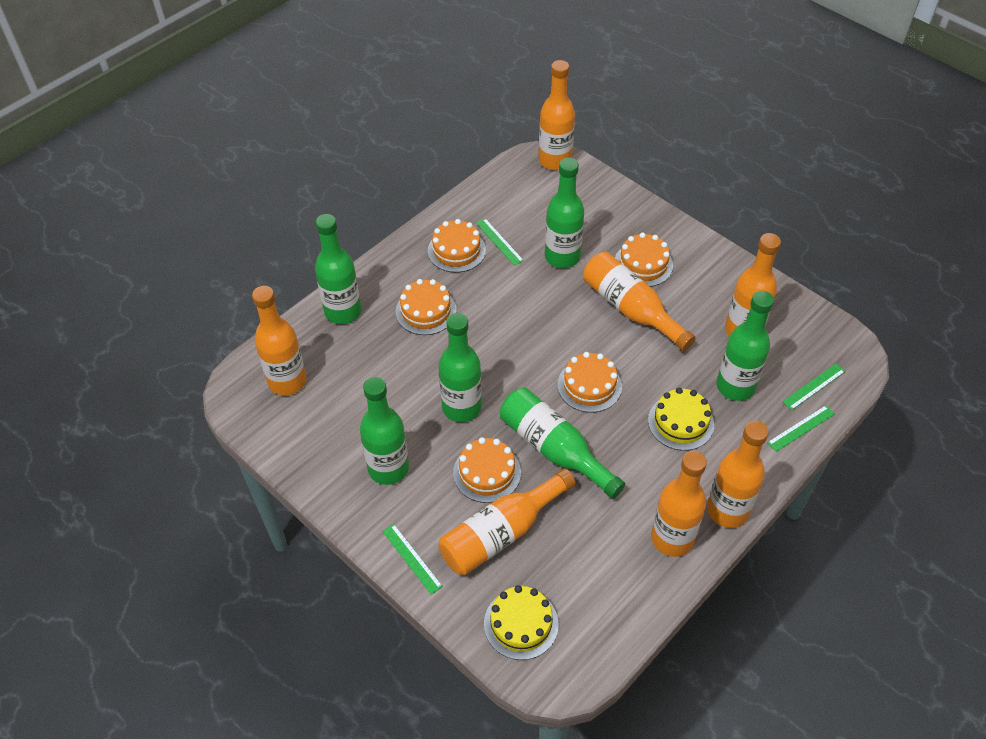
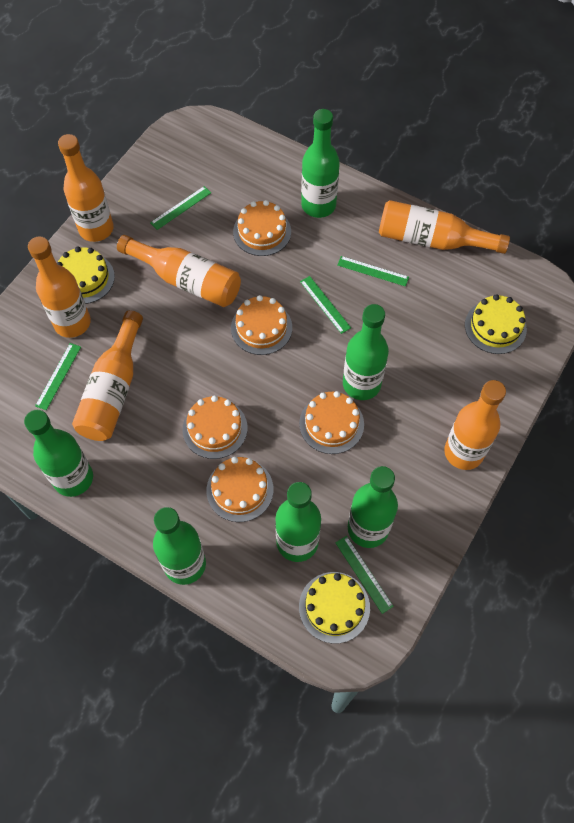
green ruler: [382,524,443,595] [476,218,524,266] [767,405,835,452] [782,363,846,410] = 4 -> [35,343,81,410] [150,186,211,230] [300,276,351,334] [335,536,394,614] [337,256,409,286] = 5
orange bottle: [252,286,307,396] [439,468,576,575] [539,60,575,170] [583,252,696,351] [651,451,707,557] [707,421,769,528] [725,233,781,336] = 7 -> [28,237,91,338] [58,134,114,242] [72,310,143,441] [117,235,241,307] [379,200,510,254] [444,380,506,470] = 6
yellow cake: [484,585,559,660] [648,388,714,451] = 2 -> [57,247,115,304] [299,572,370,643] [465,294,527,354] = 3

